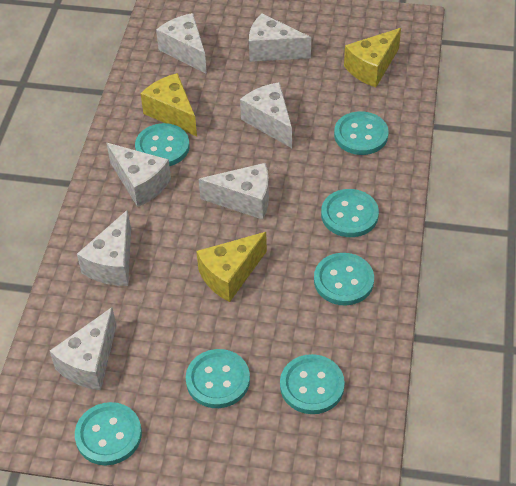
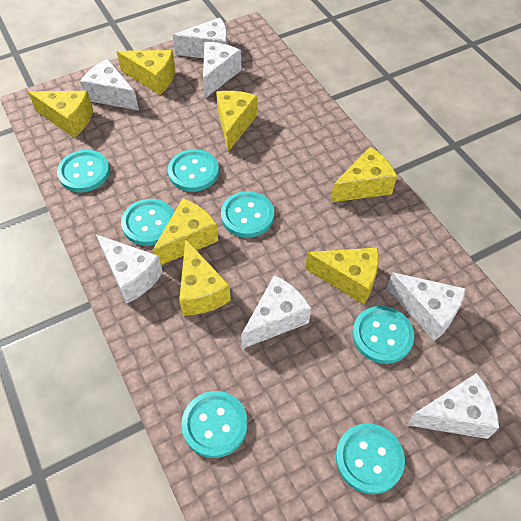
yellow cheese: [140,73,197,137] [196,232,267,302] [344,28,401,87] = 3 -> [28,91,93,138] [117,50,175,95] [152,198,218,265] [179,239,231,316] [216,91,257,152] [305,247,379,304] [330,147,397,203] = 7

